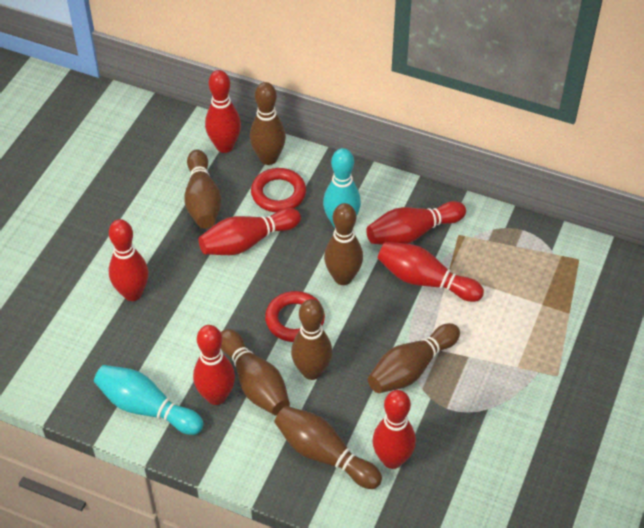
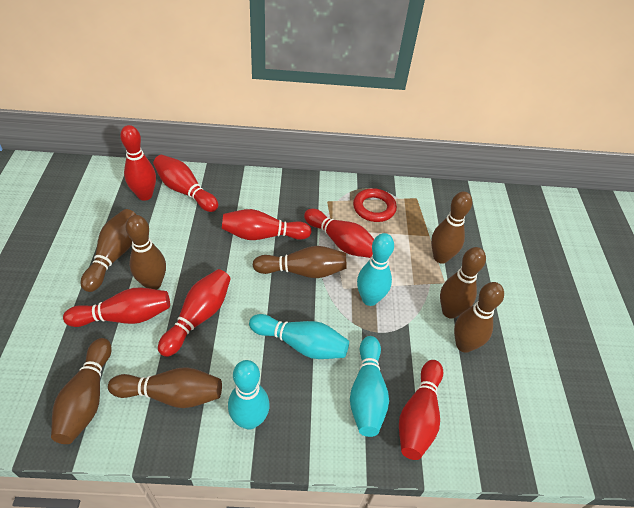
brown bowling pin: [184,149,222,229] [221,329,290,416] [250,82,286,165] [274,406,382,489] [291,299,332,380] [324,203,363,285] [368,323,460,393] = 7 -> [51,338,112,444] [81,209,137,292] [108,367,222,408] [125,215,166,290] [252,246,347,278] [431,192,472,264] [440,247,486,319] [454,282,504,353] = 8
red ring: [251,168,306,212] [265,291,325,342] = 2 -> [353,188,397,222] = 1
turquoise bowling pin: [94,365,203,435] [323,148,361,228] = 2 -> [228,360,270,430] [249,314,349,359] [350,336,389,437] [357,233,394,306] = 4

